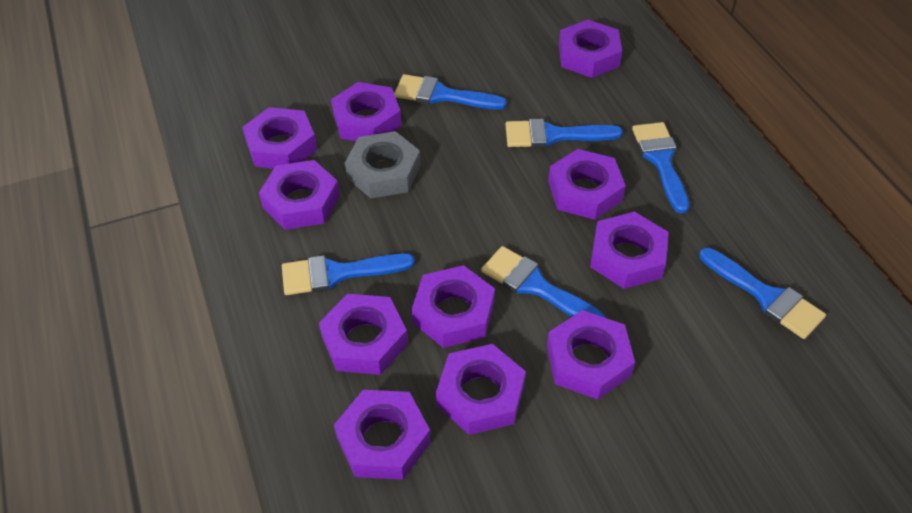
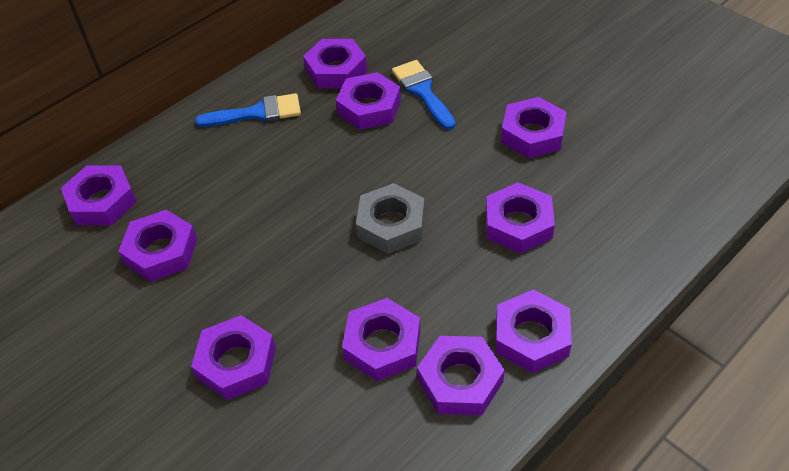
blue brush: [282,253,415,295] [394,74,507,110] [481,246,605,318] [505,119,623,148] [632,122,690,213] [699,247,826,339] = 6 -> [195,93,301,127] [392,60,455,130] = 2
purple nut: [242,107,317,169] [259,160,340,230] [319,294,408,375] [331,82,401,141] [334,390,431,480] [412,265,495,348] [436,344,526,435] [547,310,635,400] [548,149,625,220] [559,20,622,78] [590,212,669,289] = 11 -> [61,165,137,225] [118,210,197,282] [191,315,276,400] [303,39,367,88] [336,72,401,130] [342,298,421,381] [417,336,505,415] [486,182,555,254] [496,289,572,373] [501,97,566,158] = 10

